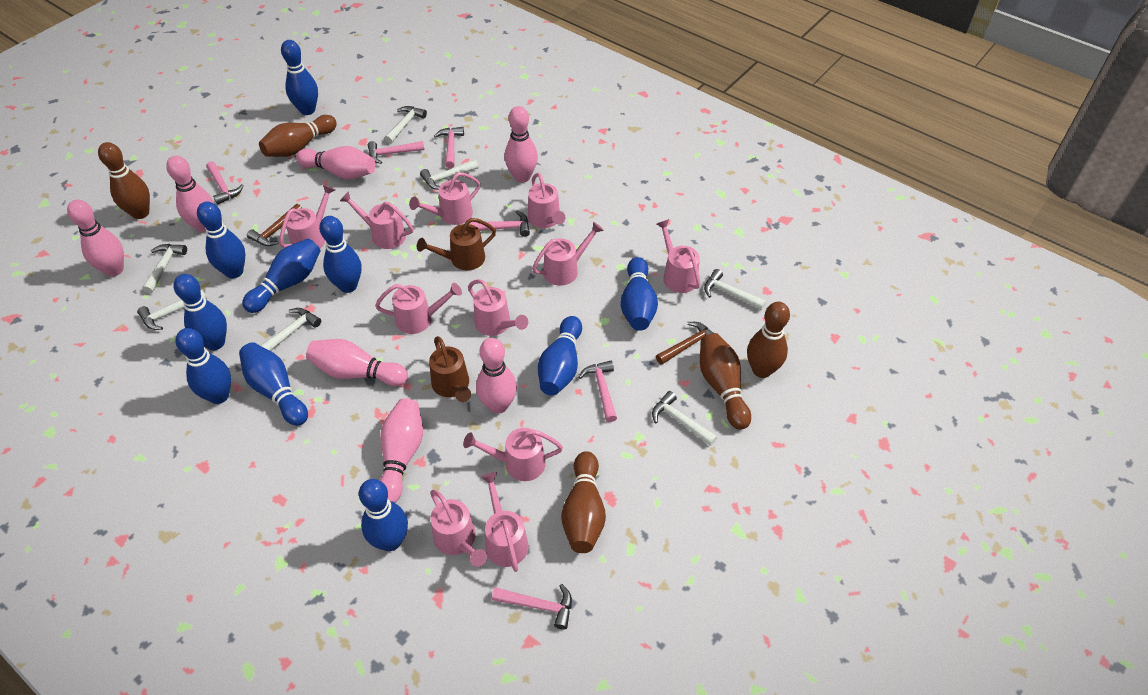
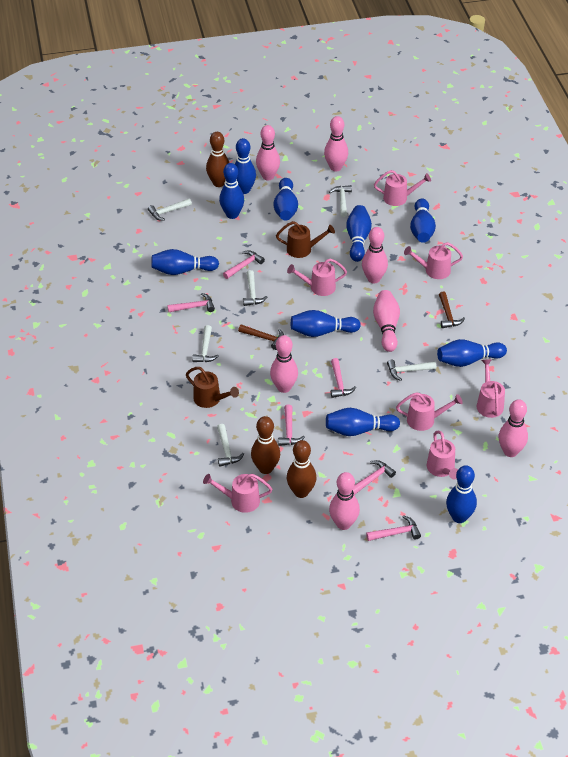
brown bowling pin: [98,142,150,219] [259,115,337,157] [561,451,606,553] [700,333,751,430] [747,302,790,378] = 5 -> [206,132,230,187] [251,416,280,474] [287,440,316,498] = 3
pink watering can: [279,185,335,249] [340,191,413,249] [375,283,462,334] [409,172,481,225] [430,489,487,567] [463,428,563,481] [468,279,528,336] [481,472,529,572] [528,173,565,228] [532,222,604,286] [657,219,701,293] = 11 -> [203,474,272,513] [287,258,347,296] [374,170,431,206] [396,392,463,431] [404,242,463,279] [427,430,458,479] [477,359,505,418] = 7
white hammer: [137,289,207,330] [142,244,187,293] [260,308,321,351] [384,106,427,144] [420,160,478,190] [652,391,717,446] [704,269,766,310] = 7 -> [148,198,192,221] [192,325,219,362] [217,424,244,467] [243,270,267,306] [329,185,352,217] [387,360,436,381] = 6

